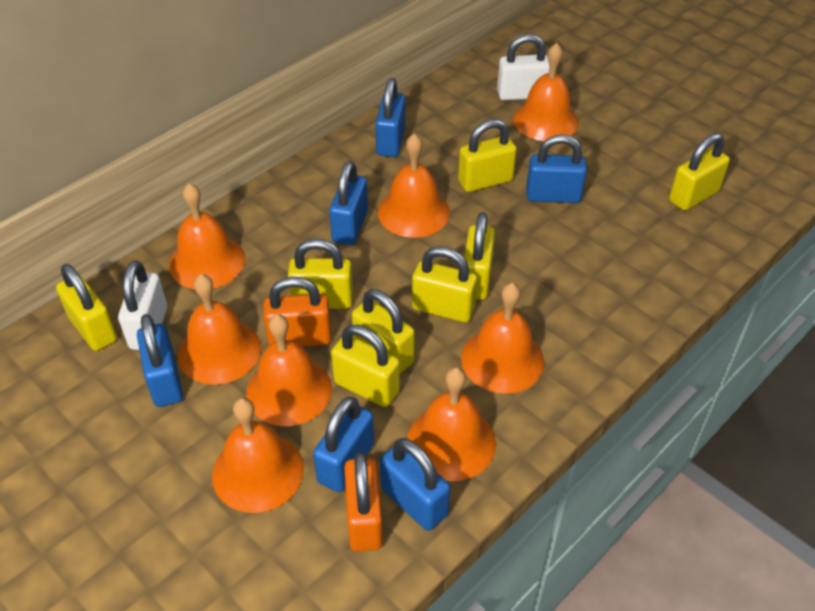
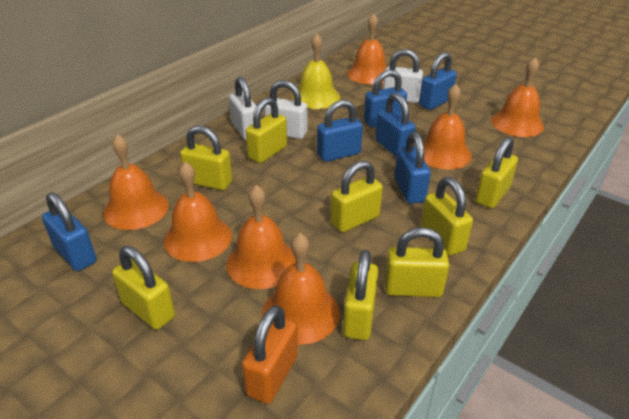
orange bell: [169,183,245,289] [178,274,261,385] [212,398,304,513] [246,314,332,426] [378,133,450,238] [407,367,496,481] [461,283,544,394] [513,43,579,141] = 8 -> [103,134,169,230] [164,162,232,262] [226,185,296,289] [262,233,340,345] [347,14,387,85] [423,84,472,170] [491,57,544,137] = 7
orange padlock: [263,277,331,346] [344,452,383,552] = 2 -> [242,305,298,404] = 1
white padlock: [118,260,167,350] [497,34,550,100] = 2 -> [229,77,256,140] [264,80,307,139] [383,49,423,103] = 3
yellow bell: none = 0 -> [292,34,340,109] = 1

